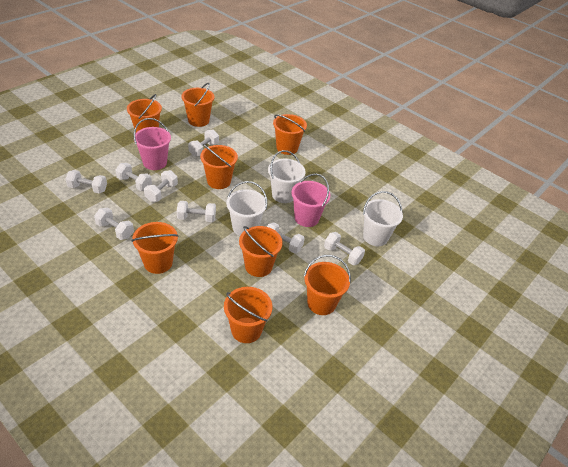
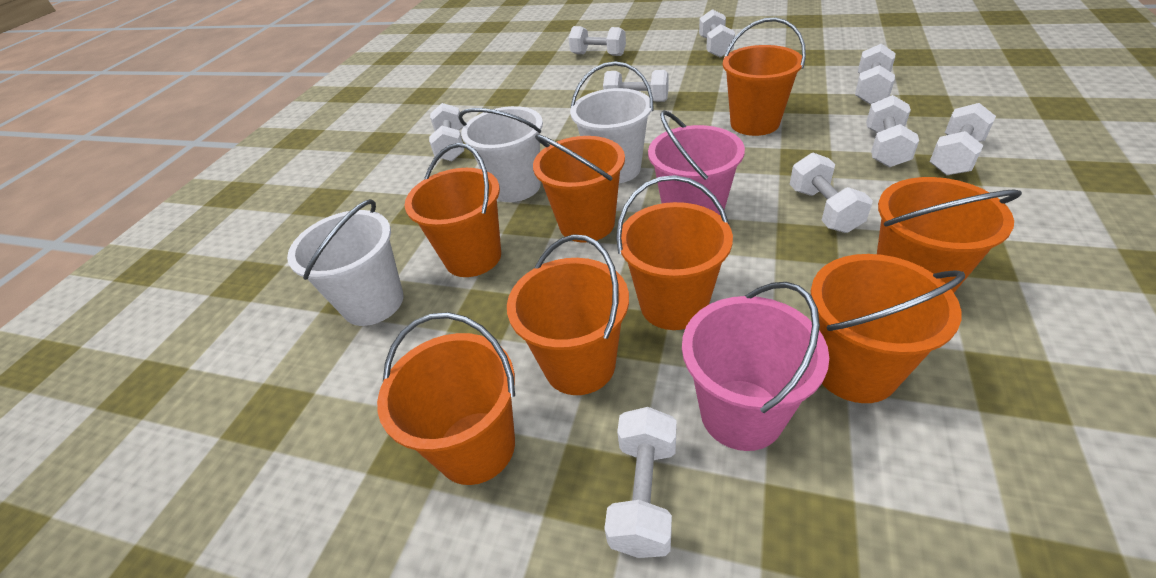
white dumbbell: [65,170,107,194] [94,208,134,240] [115,163,152,191] [144,170,178,202] [177,201,216,222] [188,130,219,157] [267,222,305,254] [324,232,365,265] = 8 -> [429,103,464,161] [568,26,626,56] [603,70,669,102] [604,407,677,558] [699,9,735,58] [790,153,873,233] [855,44,895,104] [866,95,919,168] [930,103,996,175] = 9

